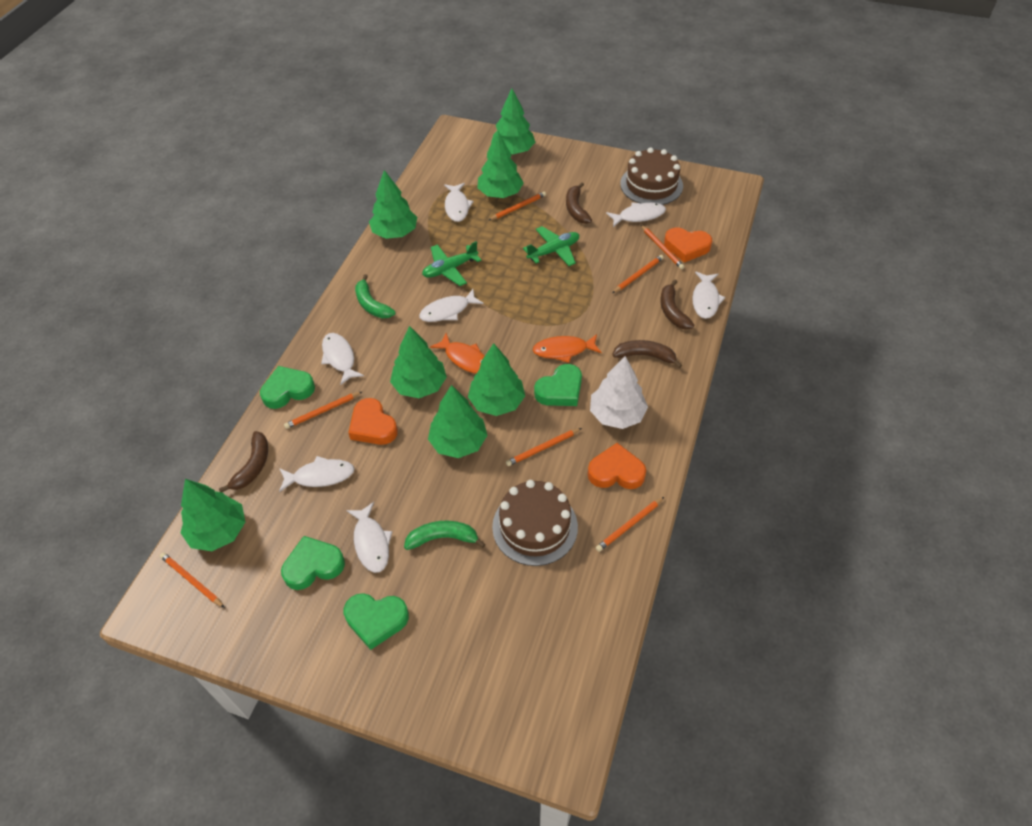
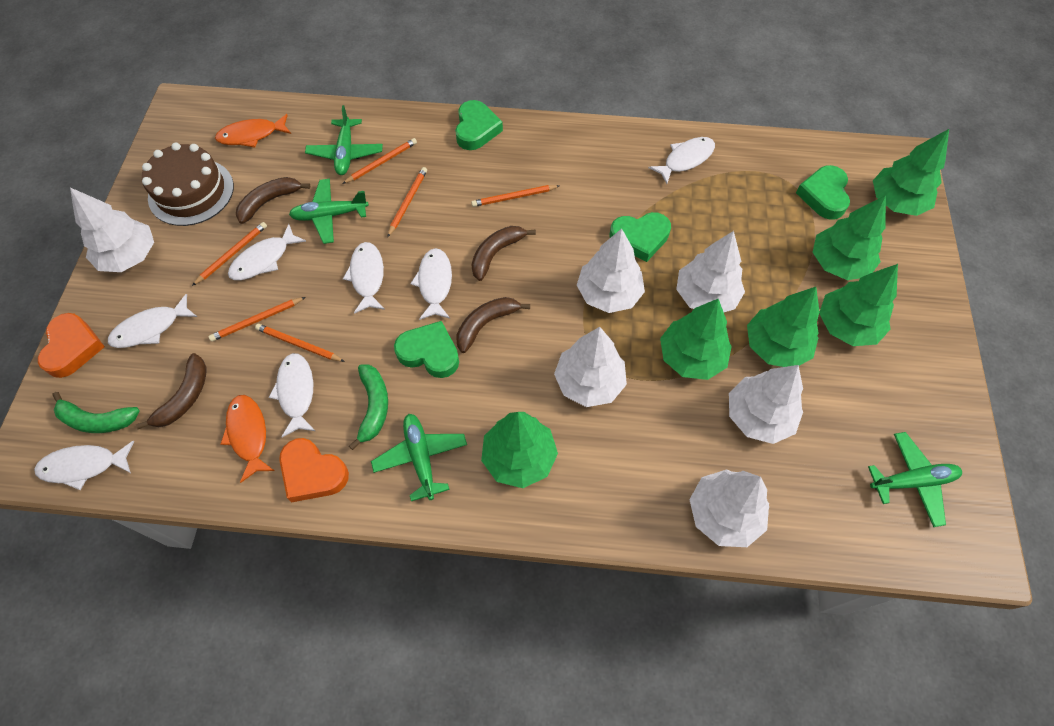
brown cake: [492,480,578,566] [620,147,683,205] = 2 -> [142,143,234,226] = 1
green plane: [422,241,481,286] [523,226,579,266] = 2 -> [289,179,369,244] [305,105,383,175] [371,414,467,501] [868,432,962,527] = 4
green tree: [180,479,245,551] [369,170,417,239] [390,326,447,398] [428,385,487,458] [468,343,525,416] [477,131,524,198] [491,88,535,154] = 7 -> [481,412,558,488] [660,299,732,380] [747,287,819,367] [813,195,886,280] [819,264,898,346] [873,129,949,216] = 6
orange heart: [348,398,398,445] [588,443,646,489] [664,228,712,263] = 3 -> [38,313,105,378] [279,438,349,502] = 2
orange pencil: [160,552,225,608] [284,392,362,429] [489,192,546,220] [506,428,582,466] [596,497,664,552] [612,255,664,293] [641,225,684,269] = 7 -> [192,222,267,286] [208,297,306,342] [255,324,345,362] [342,138,417,184] [387,167,427,237] [471,185,559,207] = 6
white tree: [590,356,648,429] = 1 -> [70,188,154,272] [554,327,627,407] [577,228,645,313] [676,231,745,312] [689,469,769,547] [729,365,803,444] = 6

